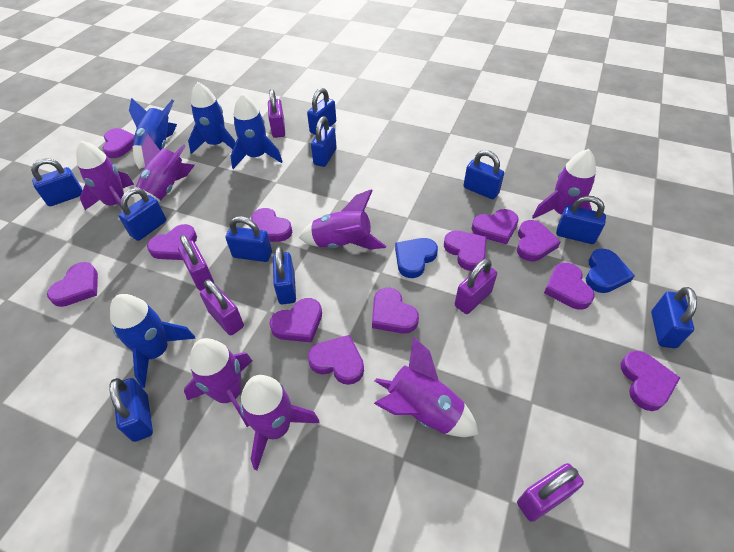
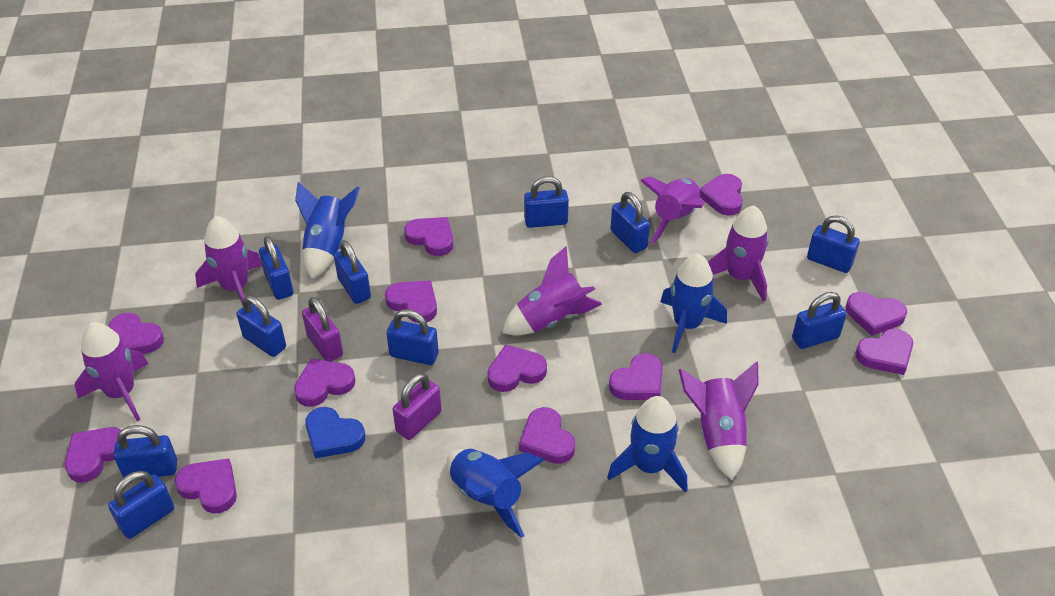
blue heart: [395,238,438,278] [586,248,635,293] = 2 -> [305,407,365,458] = 1
purple padlock: [178,235,214,291] [200,279,244,335] [268,89,285,138] [455,259,497,314] [517,463,584,522] = 5 -> [302,297,343,361] [393,373,442,440] = 2
purple rocket: [76,141,134,210] [134,133,195,204] [184,338,252,427] [240,375,319,471] [299,189,386,249] [374,336,479,437] [532,149,596,219] = 7 -> [75,322,149,421] [195,216,262,307] [502,246,602,335] [640,176,705,244] [679,361,759,480] [708,206,769,302] = 6

